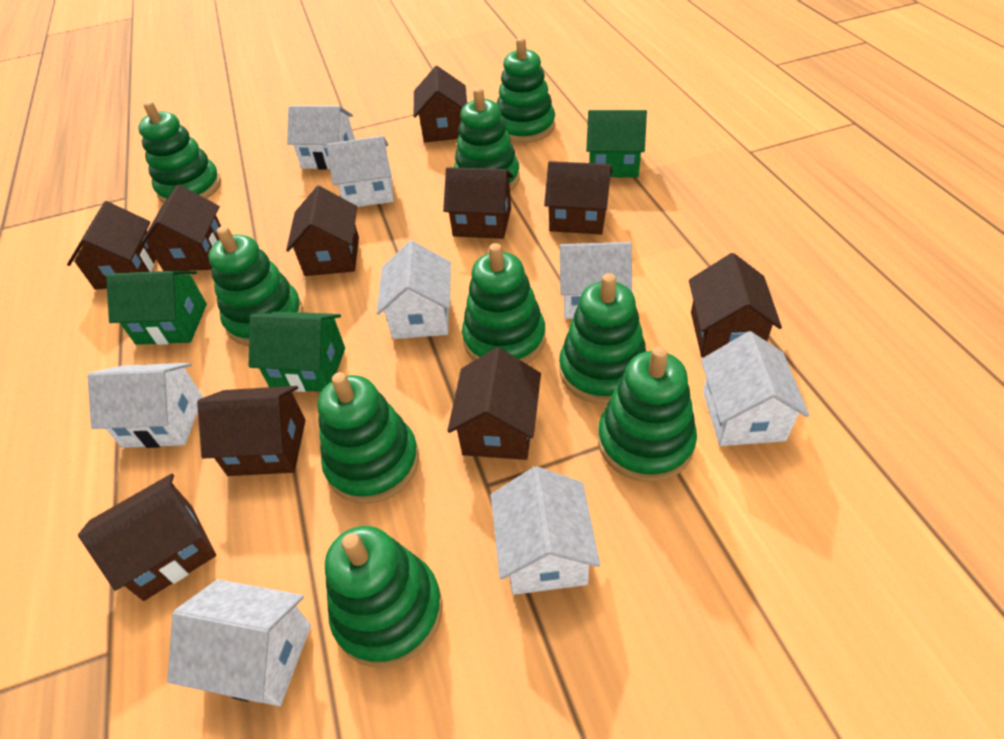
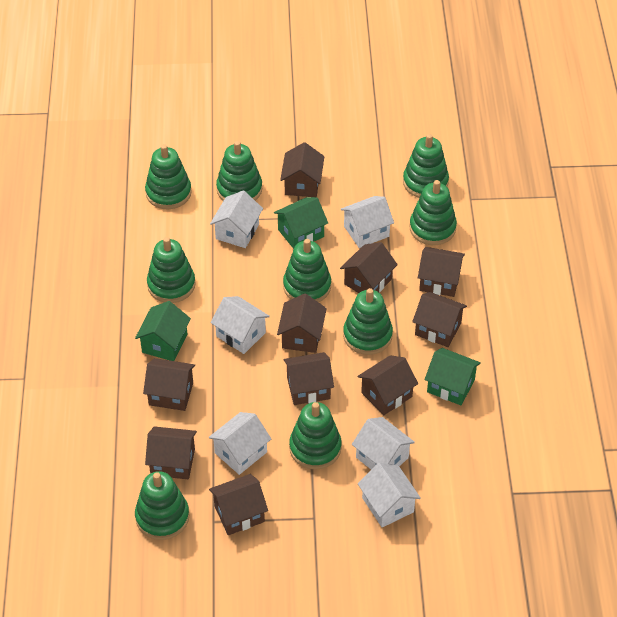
white house: [87,363,203,448] [167,579,311,706] [287,106,355,170] [327,136,393,207] [376,241,451,339] [491,466,600,595] [559,242,632,319] [701,331,810,446] = 8 -> [209,412,271,475] [210,190,263,248] [211,296,270,354] [341,196,394,248] [352,417,415,470] [358,463,421,527] = 6

